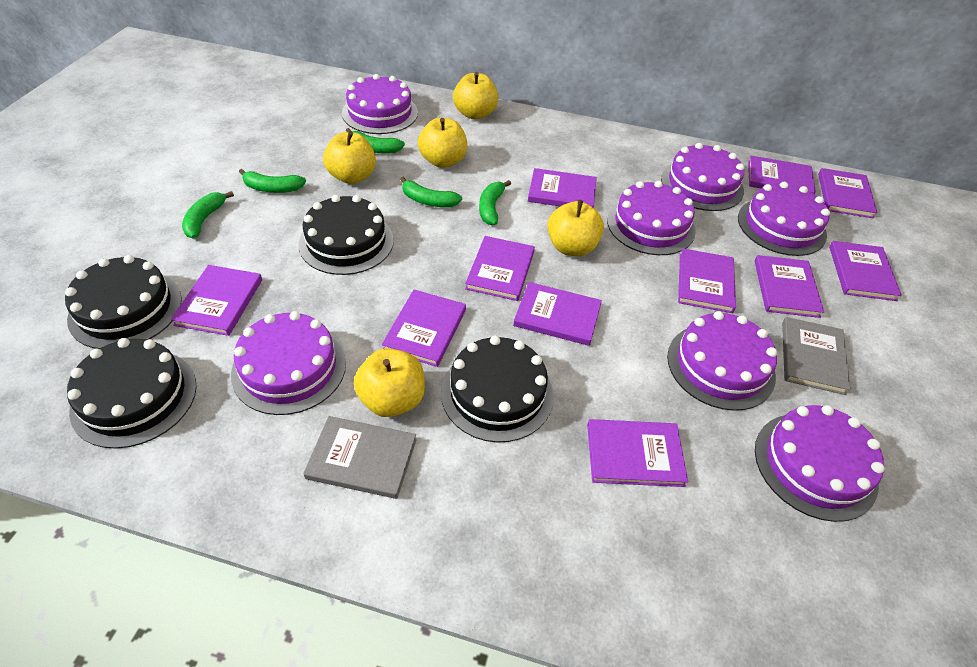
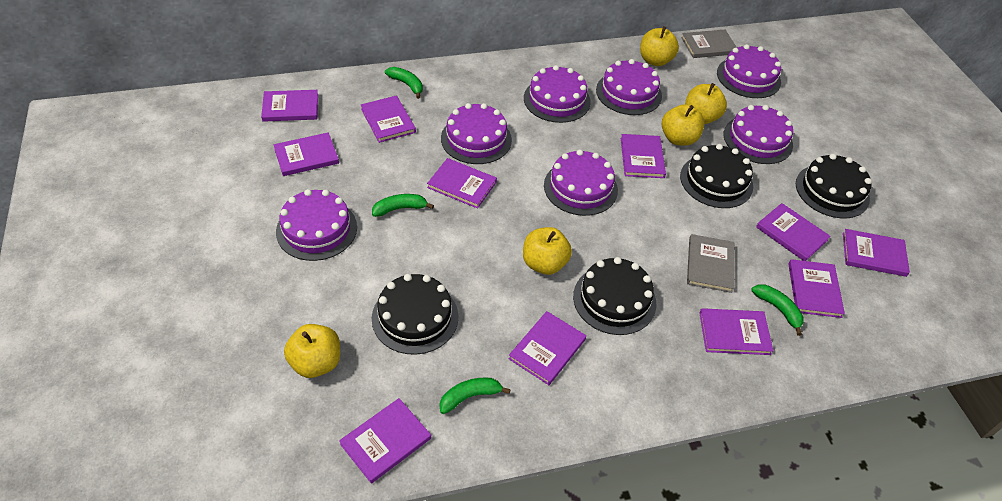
green banana: [182,191,234,238] [239,169,306,193] [346,128,405,154] [400,177,462,207] [479,180,511,225] = 5 -> [372,194,434,217] [385,67,423,99] [439,377,511,414] [752,284,804,336] = 4

